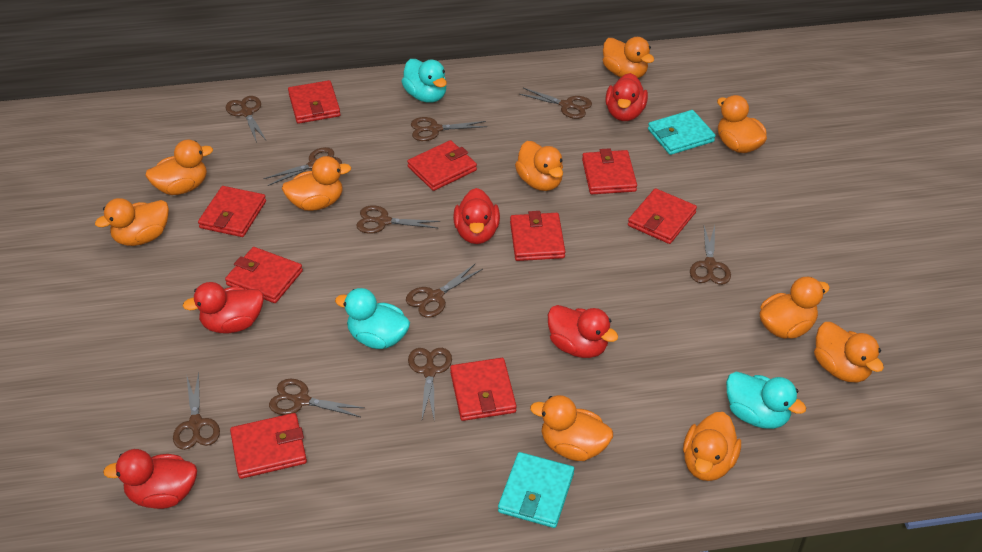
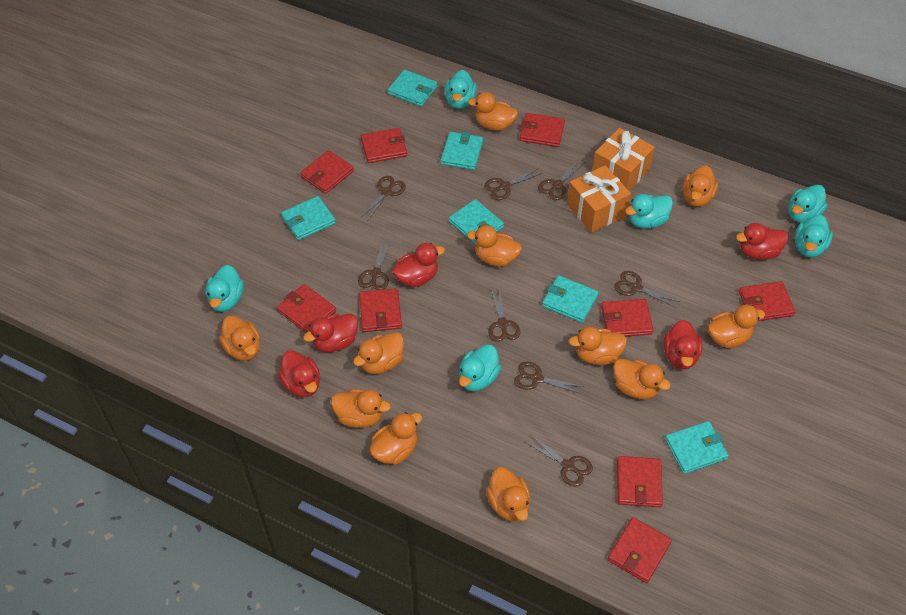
brown scissors: [173,372,220,450] [226,96,267,143] [263,147,342,186] [269,379,365,417] [356,205,440,234] [406,264,483,318] [408,348,452,422] [411,117,487,141] [519,88,592,119] [690,226,731,285] = 10 -> [358,241,391,290] [360,176,406,220] [484,169,542,200] [489,287,520,342] [514,361,584,394] [526,434,593,487] [538,159,584,200] [614,271,679,307] = 8
orange duck: [95,198,169,246] [145,140,213,195] [282,156,351,211] [515,141,563,191] [530,395,613,461] [603,37,654,78] [683,412,741,481] [717,95,767,153] [759,277,830,339] [814,322,884,382] = 10 -> [219,315,260,361] [331,389,391,428] [353,332,404,374] [370,412,422,465] [467,225,522,267] [468,92,518,131] [486,467,530,521] [569,326,627,365] [613,359,671,399] [682,165,718,207] [707,304,765,348] = 11
orange gift: none = 0 -> [567,165,631,233] [592,128,655,191] = 2
turquoise duck: [335,288,410,349] [401,59,447,103] [726,372,806,429] = 3 -> [205,265,244,312] [444,70,477,109] [459,345,501,391] [625,194,673,229] [788,185,827,223] [795,214,833,257] = 6
turquoise wallet: [498,452,574,528] [648,110,716,155] = 2 -> [281,196,336,240] [388,70,437,107] [441,132,483,170] [449,199,504,245] [542,275,599,323] [665,421,729,474] = 6

